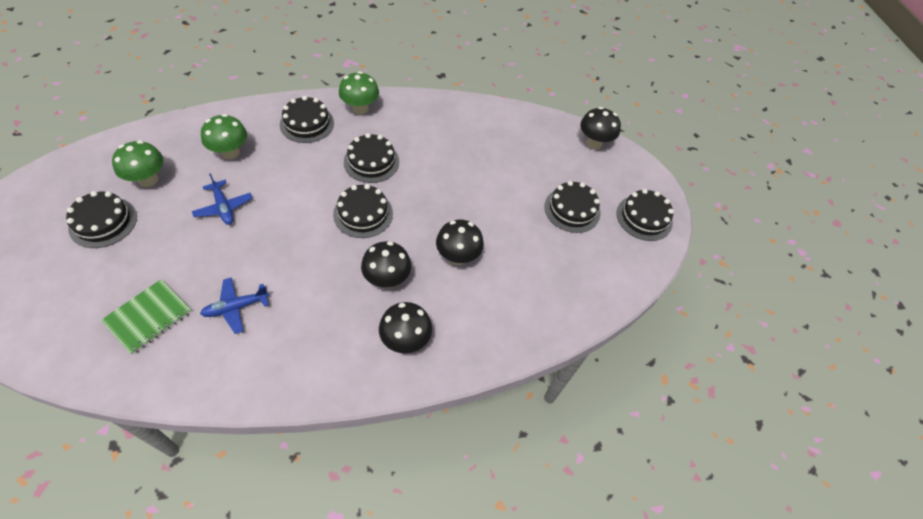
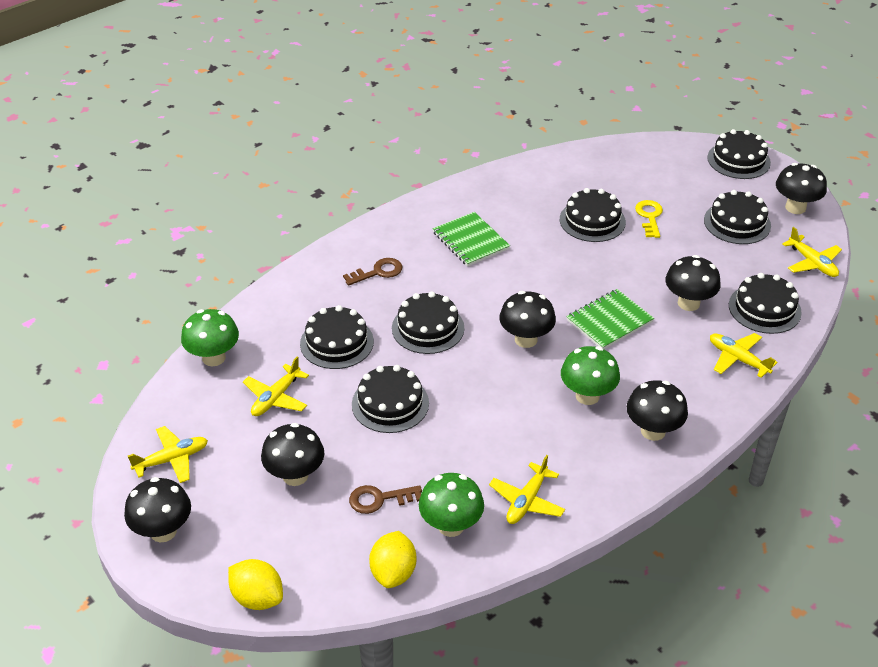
black cake: [66,191,137,248] [280,96,334,143] [333,184,393,238] [344,133,399,183] [544,181,601,233] [616,189,674,241] = 6 -> [300,305,374,369] [352,365,429,433] [392,291,464,354] [560,188,626,242] [704,190,771,244] [707,129,771,179] [729,273,802,334] = 7
black mushroom: [361,241,411,288] [379,302,432,353] [436,219,484,265] [580,107,621,149] = 4 -> [124,477,191,542] [261,423,324,486] [499,291,556,348] [627,380,688,441] [665,255,721,311] [776,163,827,214] = 6
blue plane: [192,173,252,225] [200,277,269,334] = 2 -> none = 0
brown key: none = 0 -> [343,258,402,286] [349,485,422,514] = 2
green notebook: [101,279,192,355] = 1 -> [433,212,510,266] [566,289,654,349] = 2
yellow key: none = 0 -> [635,200,663,238] = 1
yellow lemon: none = 0 -> [228,559,283,610] [369,531,417,588] = 2
yellow plane: none = 0 -> [128,426,208,483] [243,357,309,416] [489,455,565,524] [710,333,778,378] [782,227,842,277] = 5

